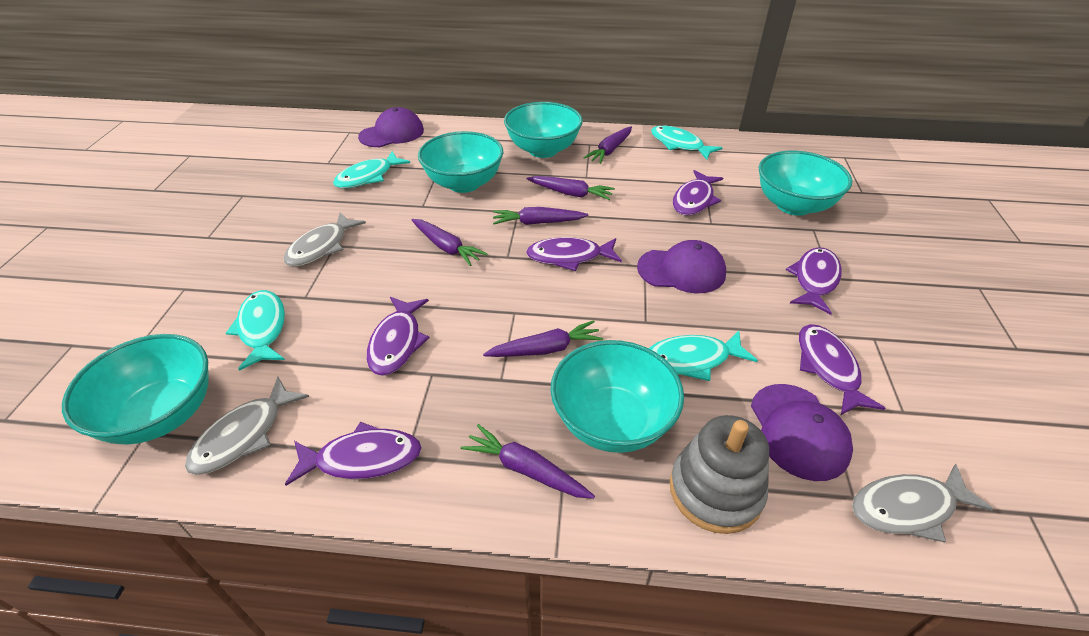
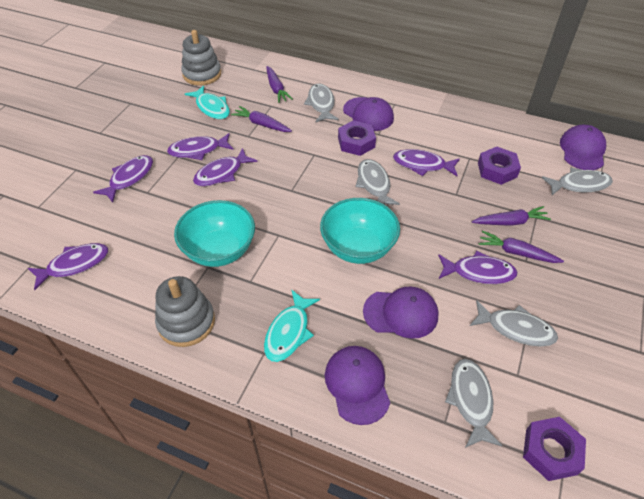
grey fish: [185,376,309,475] [284,212,366,267] [852,464,994,543] = 3 -> [304,83,339,123] [355,159,400,205] [445,359,502,448] [470,300,558,346] [541,168,613,195] = 5
grey stacking toy: [670,415,769,534] = 1 -> [155,276,215,347] [181,30,221,86] = 2
purple cap: [358,107,424,147] [637,240,726,293] [751,384,853,481] = 3 -> [325,346,390,425] [343,97,394,131] [363,286,439,339] [560,124,606,170] = 4
purple carrot: [411,219,487,266] [461,424,595,499] [483,320,603,357] [493,207,588,225] [527,176,615,200] [583,126,632,164] = 6 -> [231,106,292,132] [266,66,293,103] [472,206,551,226] [479,231,564,263] = 4
purple nut: none = 0 -> [338,120,376,156] [478,147,521,185] [523,417,586,481] = 3
turquoise bowl: [62,334,209,445] [418,131,503,193] [504,102,583,158] [550,340,684,453] [759,151,852,216] = 5 -> [174,200,255,267] [320,198,400,264] = 2
turquoise fish: [226,290,285,371] [333,151,410,188] [648,331,758,381] [651,126,723,160] = 4 -> [185,85,230,119] [264,289,320,362] = 2

